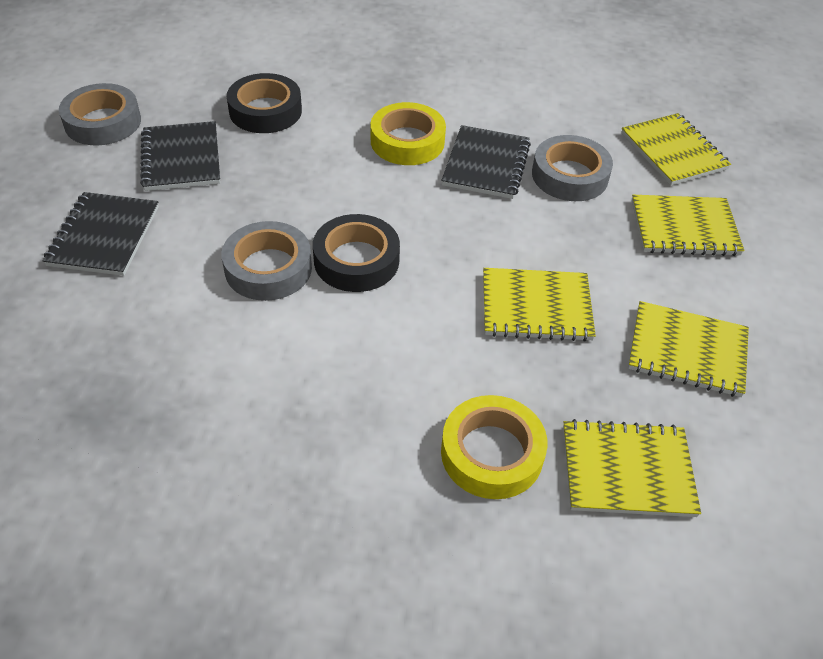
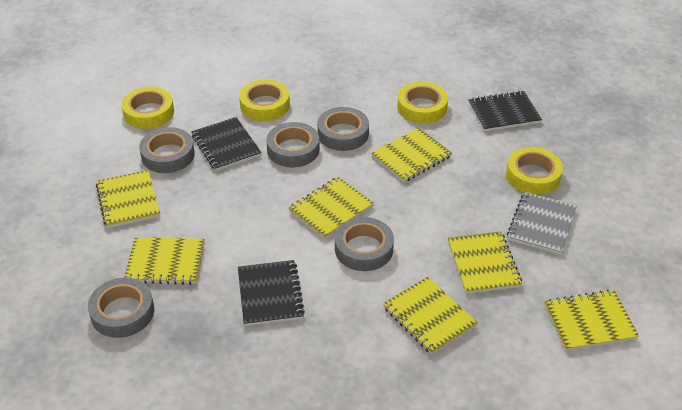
black tape: [227,73,302,133] [313,214,400,292] = 2 -> none = 0
grey notebook: none = 0 -> [507,192,577,255] = 1
grey tape: [59,83,141,145] [222,221,312,301] [532,135,613,201] = 3 -> [88,278,154,338] [139,127,195,173] [266,122,320,167] [317,107,369,151] [335,217,394,271] = 5
yellow notebook: [483,268,596,342] [563,419,701,517] [621,113,731,185] [628,301,749,397] [632,195,744,256] = 5 -> [96,170,160,229] [124,237,205,285] [288,177,374,239] [372,128,452,182] [383,277,478,355] [448,231,522,294] [544,290,639,351] = 7
yellow tape: [371,102,446,165] [441,395,548,499] = 2 -> [121,87,174,129] [239,80,290,121] [397,82,448,124] [506,147,563,195] = 4

